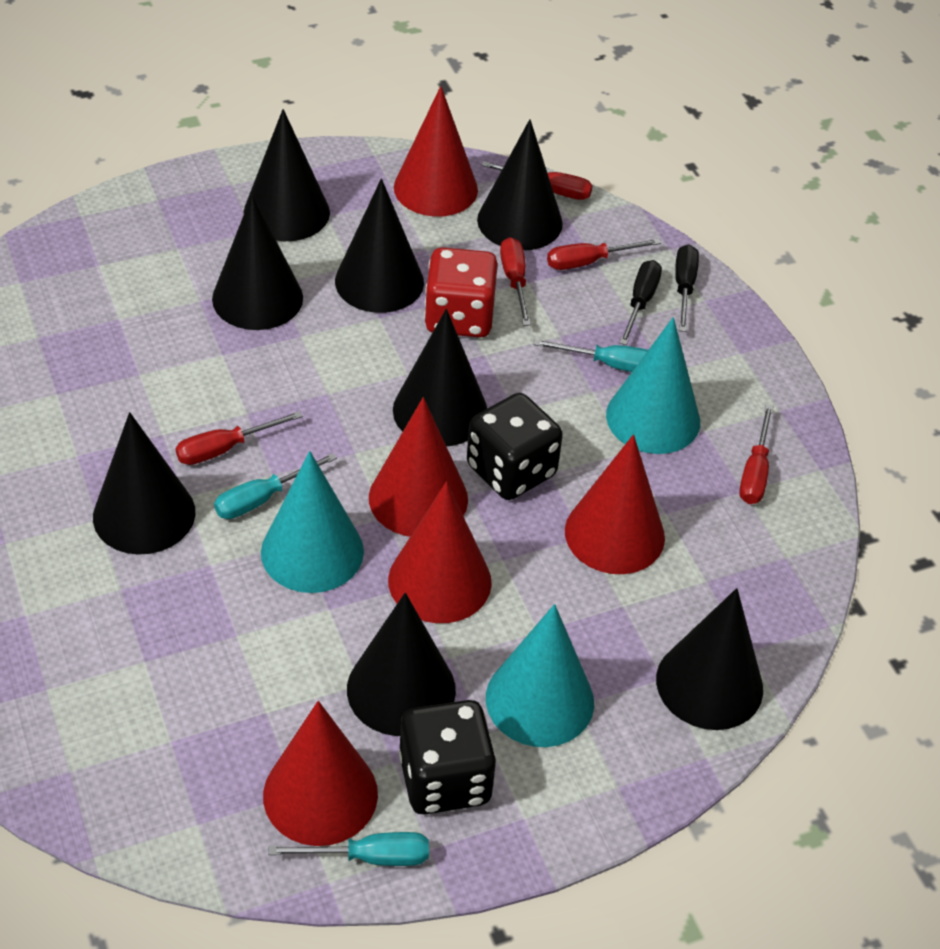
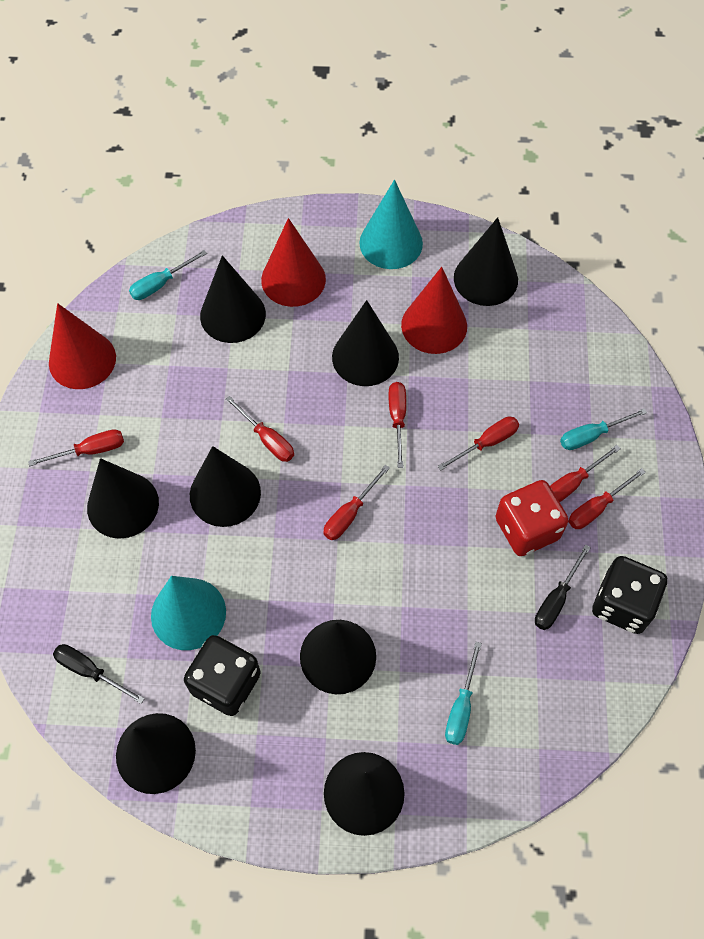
red cone: [263,701,378,846] [369,397,468,536] [388,482,492,623] [394,86,478,217] [565,435,665,574] = 5 -> [49,303,116,389] [261,218,326,307] [401,267,467,354] = 3
red screwdriver: [176,411,303,465] [482,161,593,200] [500,237,531,326] [547,239,661,270] [739,405,774,504] = 5 -> [28,429,124,466] [225,396,294,462] [323,465,390,540] [388,382,406,468] [438,417,519,470] [550,445,621,502] [569,468,646,529] = 7
turquoise cone: [261,451,364,593] [486,604,594,747] [606,317,700,454] = 3 -> [151,576,226,650] [359,180,423,269] = 2

